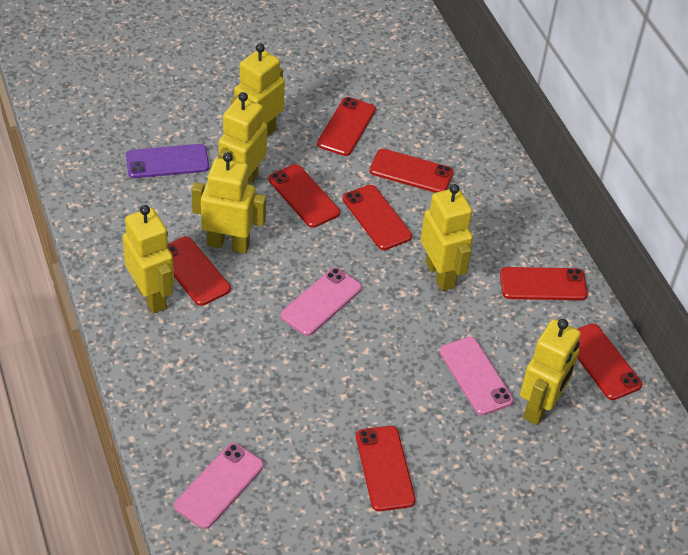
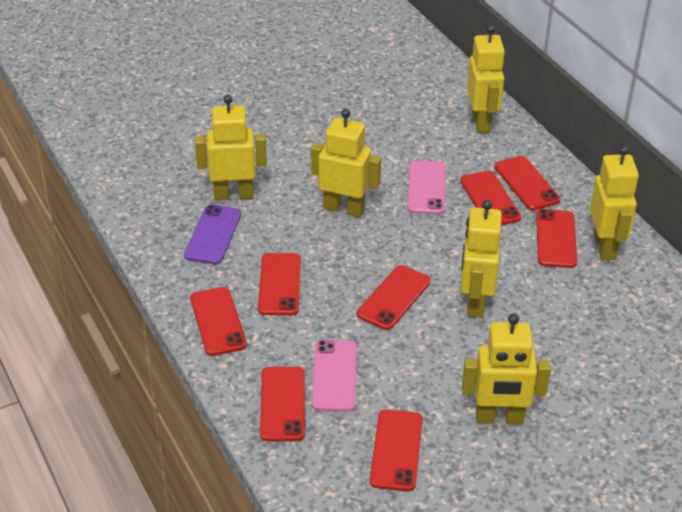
pink phone: [174,443,264,529] [280,268,362,336] [439,337,514,415] = 3 -> [312,340,357,412] [408,161,445,215] = 2

